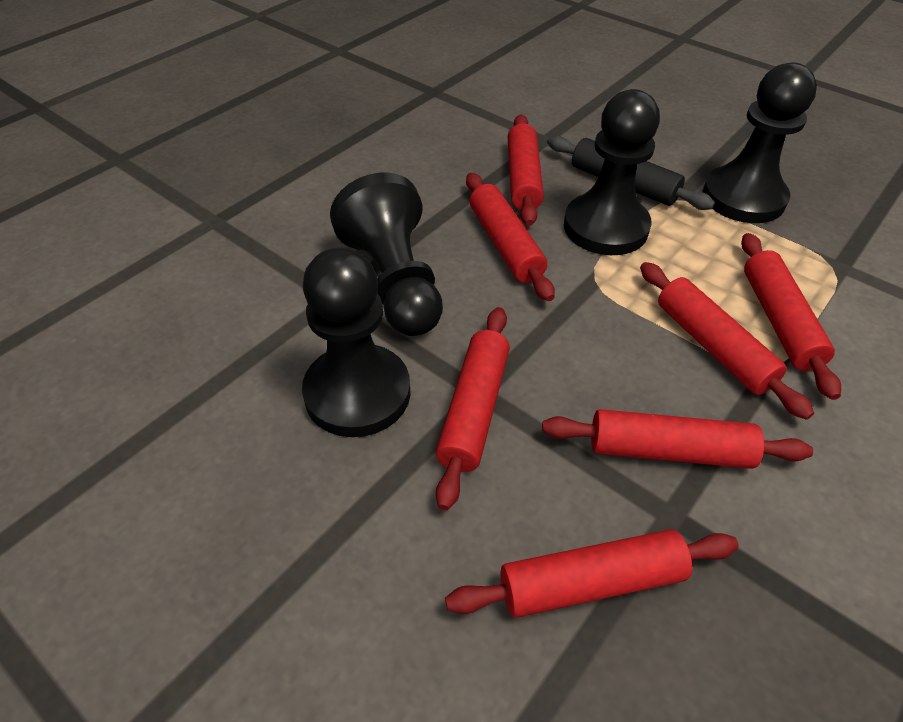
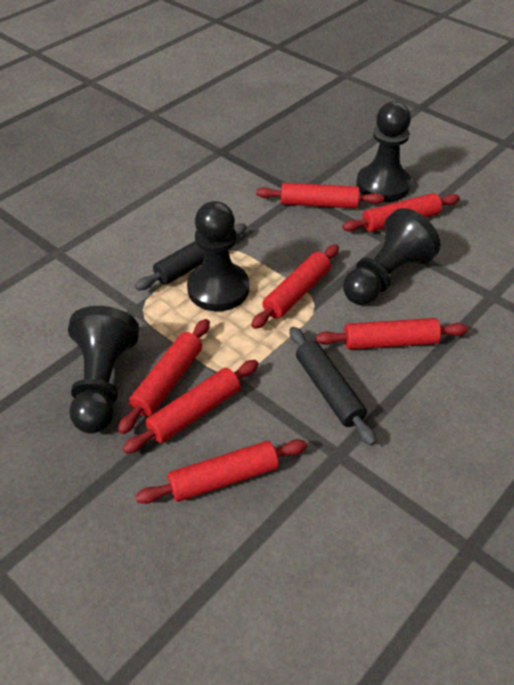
black rolling pin: [547,135,715,210] = 1 -> [135,224,247,290] [289,327,377,446] = 2

